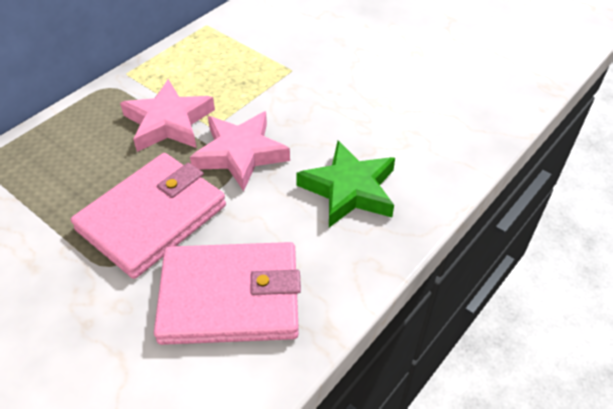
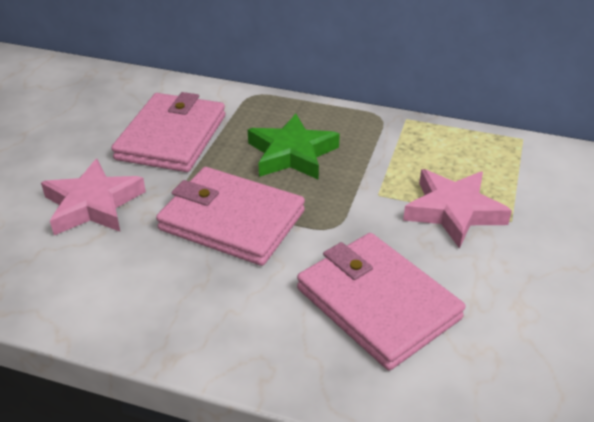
pink wallet: [71,153,226,279] [154,242,301,345] = 2 -> [111,92,225,172] [156,167,305,266] [297,233,466,370] = 3

